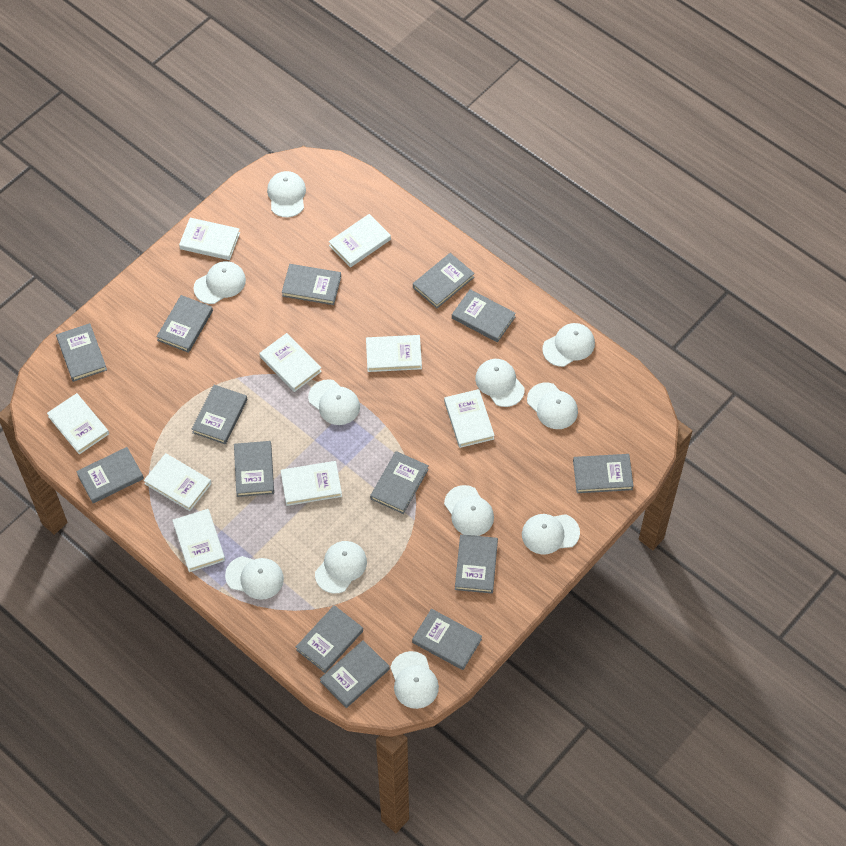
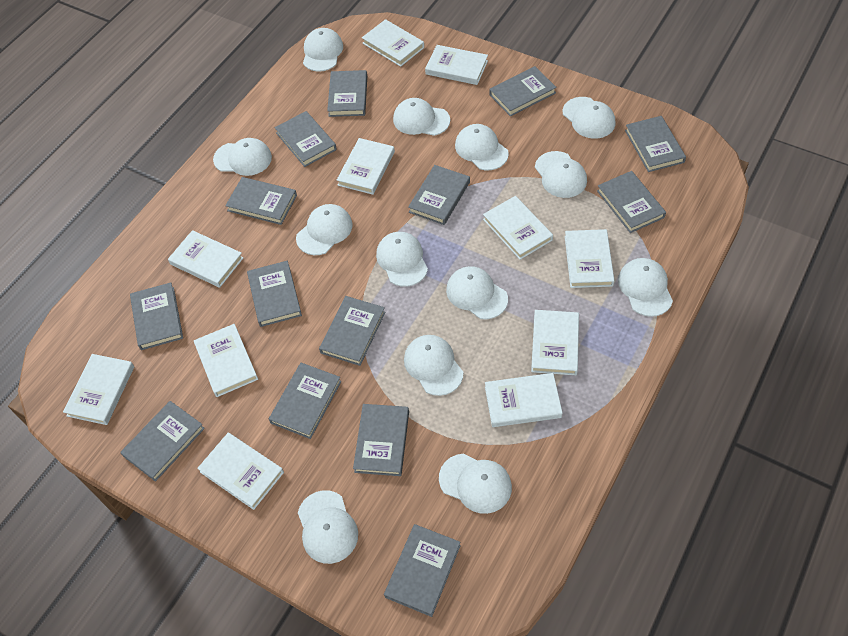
white book: [47,393,109,454] [144,453,212,511] [172,509,225,572] [179,218,240,260] [259,333,322,392] [280,461,342,506] [329,214,391,267] [366,335,422,372] [444,389,495,448] = 9 -> [63,354,134,425] [168,230,243,288] [194,324,258,397] [197,433,284,510] [337,138,395,195] [362,19,424,67] [425,45,488,85] [483,196,553,260] [485,373,563,427] [531,310,579,375] [565,229,615,288] = 11
white cap: [194,261,246,304] [225,556,284,600] [267,171,306,217] [308,379,360,425] [315,541,367,594] [390,651,439,709] [444,485,494,536] [475,359,525,407] [522,514,580,554] [527,382,578,429] [542,323,595,367] = 11 -> [213,138,272,176] [296,204,353,255] [298,490,358,564] [303,28,343,72] [376,232,428,287] [393,98,450,136] [404,335,463,396] [439,454,512,514] [446,266,508,319] [455,124,509,170] [535,151,587,198] [563,97,615,139] [618,258,673,317] = 13

